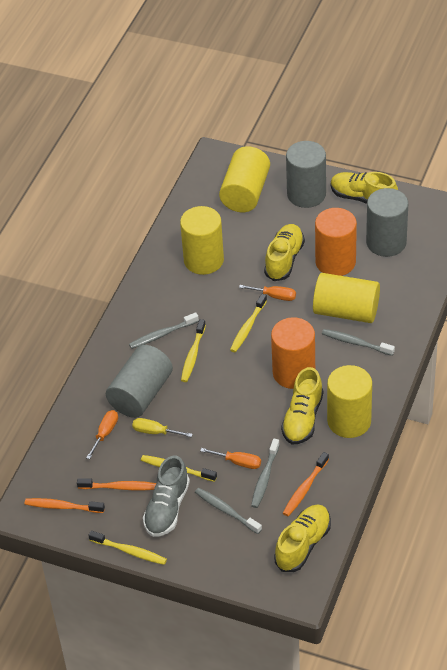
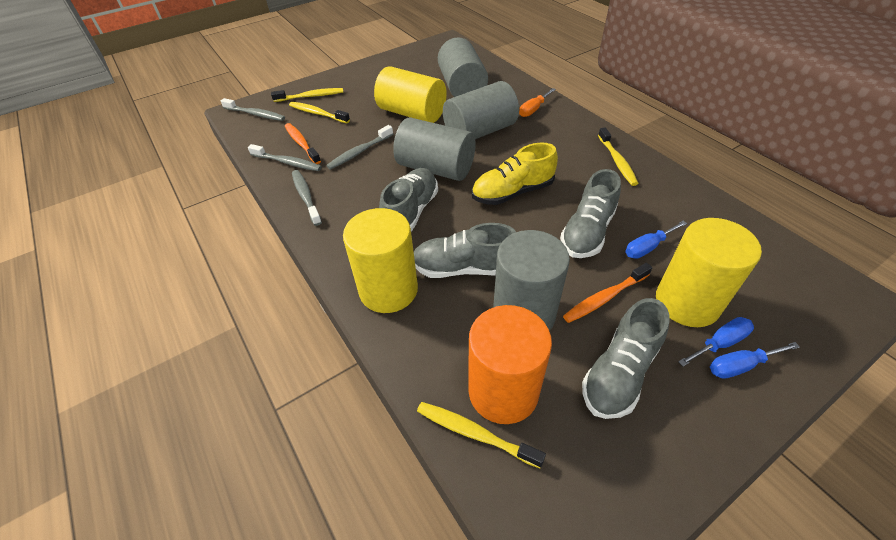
blue screwdriver: none = 0 -> [625,221,687,259] [678,317,754,367] [710,342,800,379] = 3
grey cylinder: [106,345,173,418] [286,141,326,208] [366,188,408,257] = 3 -> [393,117,475,181] [438,37,488,97] [443,81,519,139] [493,230,570,331] = 4
grey shoe: [143,456,190,537] = 1 -> [379,168,438,232] [414,223,516,278] [560,169,621,258] [582,298,669,419] = 4
orange cylinder: [271,317,315,389] [315,208,357,276] = 2 -> [468,305,552,424] = 1
orange screwdriver: [86,410,118,459] [200,448,261,469] [239,285,296,301] = 3 -> [519,88,556,117] = 1
orange toothbrush: [25,498,105,513] [77,478,157,490] [283,452,329,516] = 3 -> [285,123,321,164] [563,263,652,323] = 2
yellow cylinder: [180,206,224,275] [219,146,270,212] [313,273,380,323] [327,365,372,438] = 4 -> [343,208,418,313] [374,66,447,123] [656,218,762,327] = 3
yellow screwdriver: [132,418,193,437] = 1 -> none = 0
yellow shoe: [264,224,305,281] [274,505,331,572] [281,367,323,444] [331,172,398,204] = 4 -> [472,143,558,205] = 1

